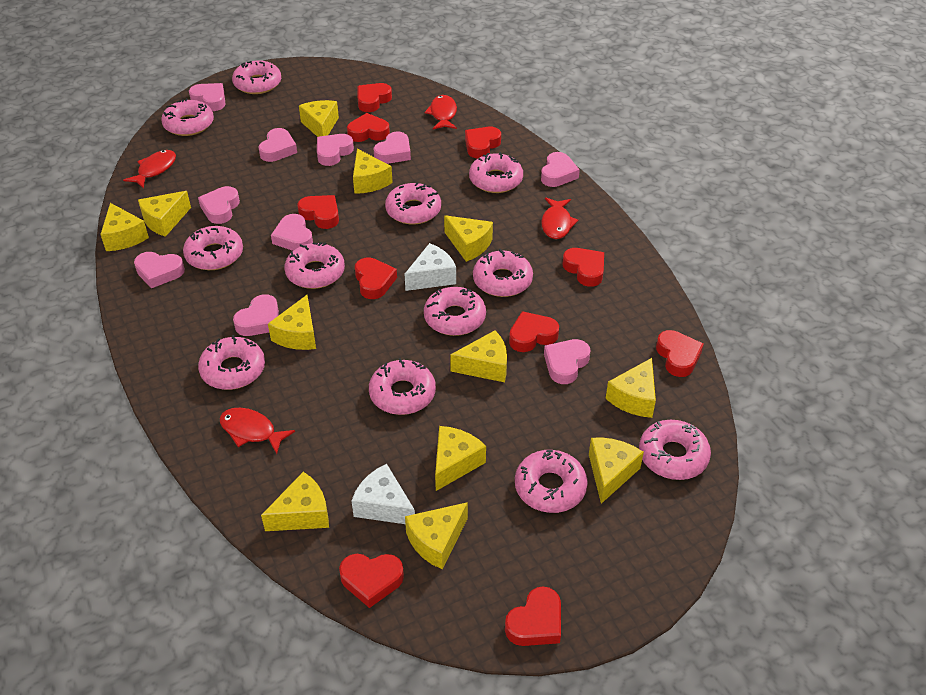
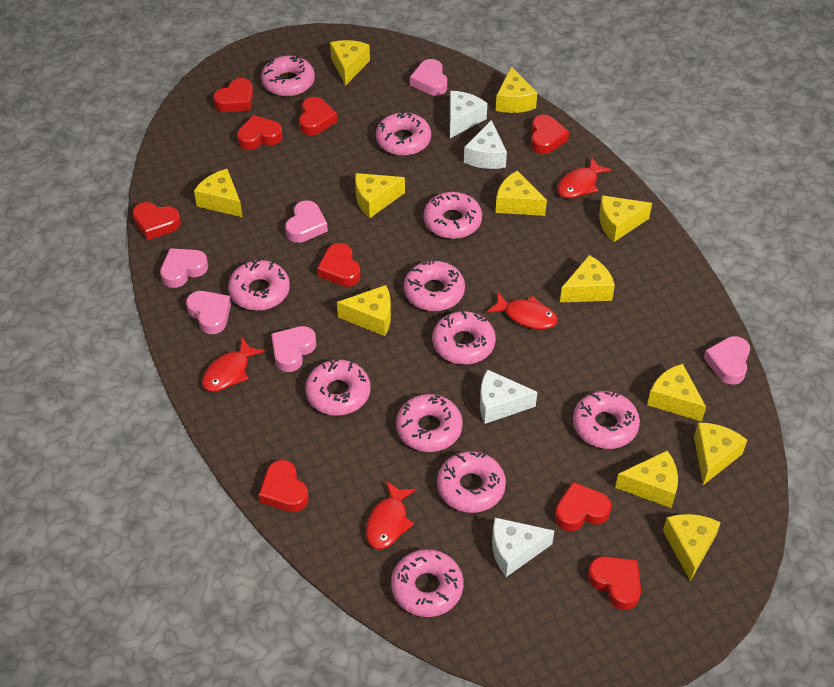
pink donut: [161,98,214,136] [183,226,243,270] [198,335,265,390] [232,60,281,94] [284,242,345,289] [369,358,436,415] [385,182,441,225] [424,287,486,336] [469,152,523,193] [473,249,533,297] [515,450,588,513] [639,420,711,480] = 12 -> [228,259,290,311] [261,56,315,96] [305,359,371,416] [376,112,431,156] [391,549,464,617] [396,394,463,452] [404,259,465,311] [424,192,482,239] [432,310,496,364] [437,451,506,513] [573,391,640,449] = 11
pink heart: [134,252,185,288] [189,83,225,111] [198,186,240,224] [233,294,279,336] [258,128,297,162] [271,214,313,251] [317,134,354,166] [374,132,411,164] [541,152,580,187] [544,339,590,384] = 10 -> [160,248,208,288] [186,291,231,334] [271,326,316,372] [285,200,328,243] [410,59,447,96] [704,336,750,385] = 6
red heart: [297,195,339,229] [339,554,404,608] [347,113,390,142] [355,257,397,299] [358,83,392,112] [465,127,501,158] [505,587,561,646] [509,311,559,352] [563,248,604,287] [656,330,704,377] = 10 -> [132,202,181,240] [213,78,253,112] [237,115,283,150] [259,460,309,512] [299,97,338,136] [317,243,361,287] [531,115,569,154] [555,482,612,531] [588,556,641,610] = 9
white cheese: [351,464,415,524] [405,243,456,291] = 2 -> [450,91,488,138] [464,120,507,169] [480,369,537,424] [492,518,555,577] = 4

